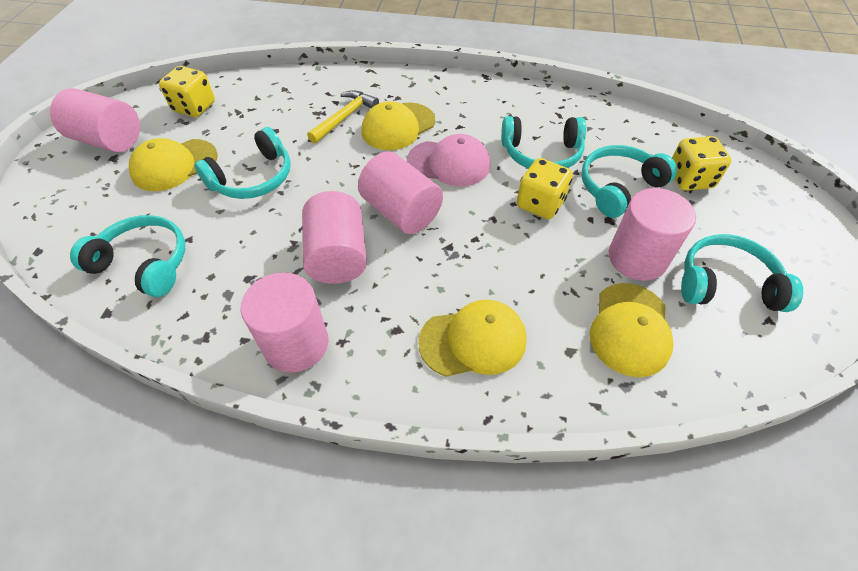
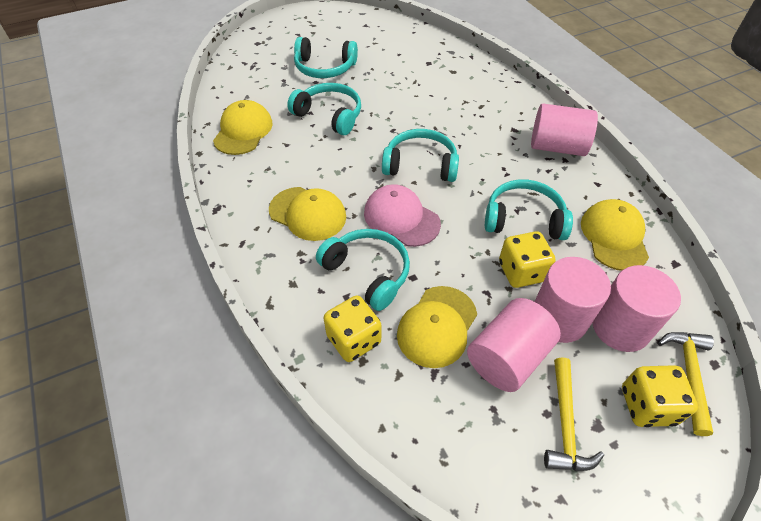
pink cylinder: [50,88,140,152] [241,272,329,373] [302,191,367,284] [358,151,443,234] [609,188,696,281] = 5 -> [467,298,561,392] [531,103,598,156] [535,257,611,343] [593,265,681,352] = 4
yellow hammer: [307,90,379,144] = 1 -> [544,357,604,471] [658,332,714,436] = 2

